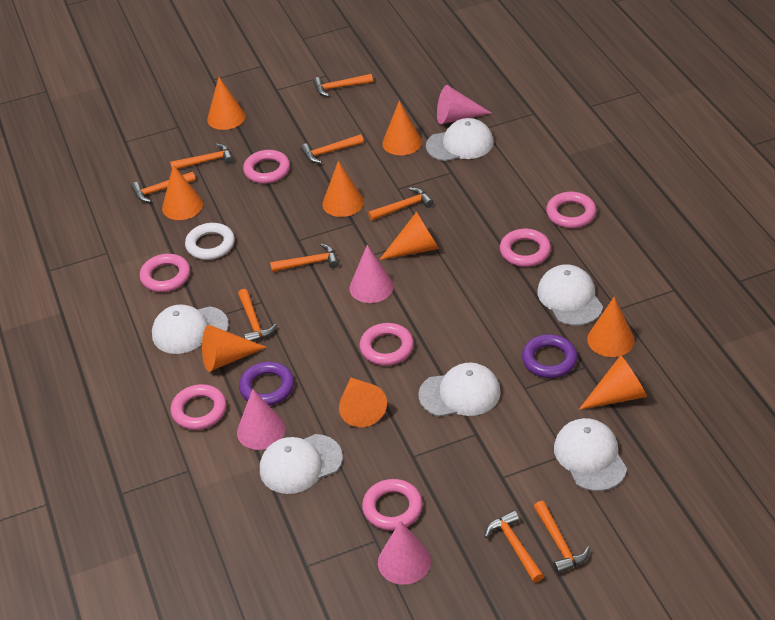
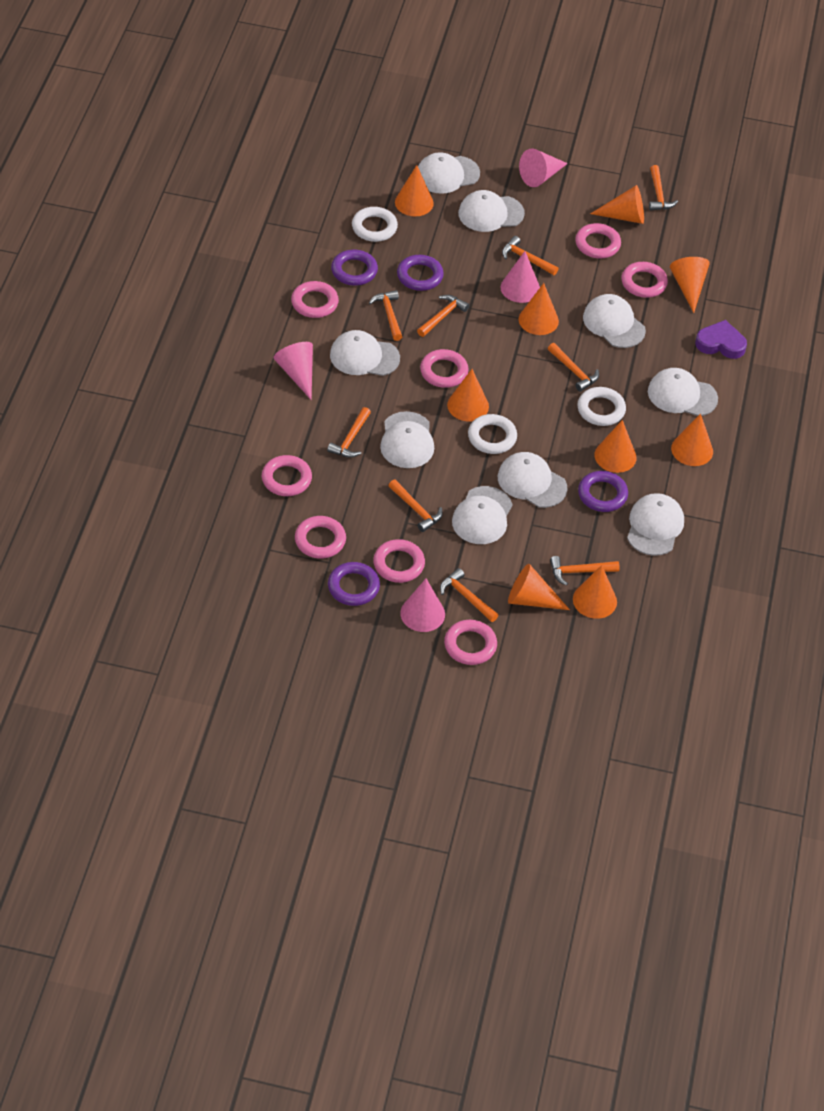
pink ring: [140,254,190,292] [171,384,226,430] [243,150,290,184] [360,323,414,366] [362,479,423,531] [500,229,551,267] [546,192,596,228] = 7 -> [262,455,312,496] [291,281,339,318] [295,516,346,558] [373,539,425,583] [420,349,469,388] [444,620,497,665] [575,223,621,258] [622,262,668,298] = 8
purple heart: none = 0 -> [695,320,747,359] = 1
purple ring: [239,361,294,406] [522,334,578,378] = 2 -> [328,562,380,606] [331,250,378,286] [397,255,444,291] [578,471,628,512] = 4
white cap: [152,304,229,354] [260,434,343,494] [418,363,501,417] [426,118,494,161] [538,264,603,326] [554,418,627,491] = 6 -> [330,330,400,376] [380,411,434,468] [418,152,480,194] [452,486,513,544] [458,190,525,232] [497,452,568,508] [583,294,646,348] [627,493,684,556] [648,368,718,416] = 9
white ring: [185,223,235,260] = 1 -> [352,207,398,242] [468,414,517,454] [577,387,626,426] = 3

